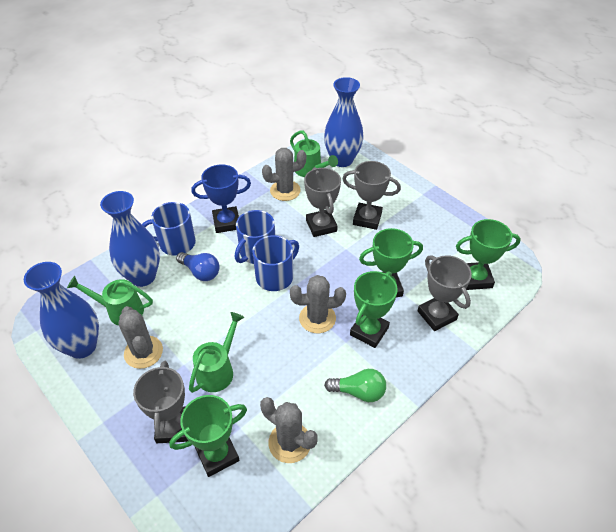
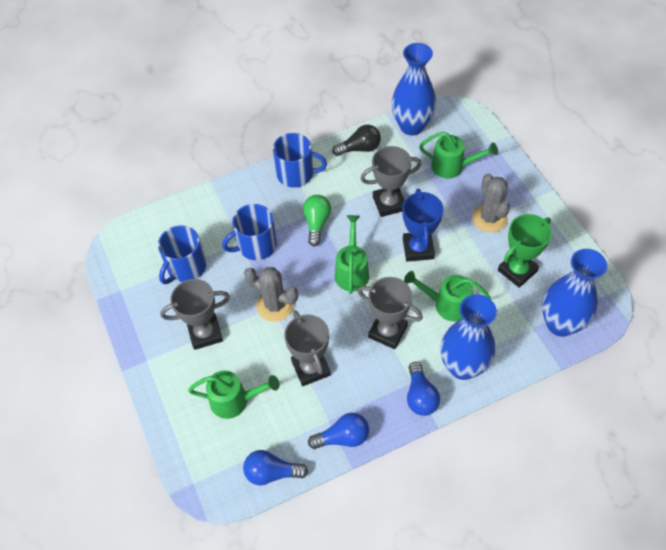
black light bulb: none = 0 -> [332,125,381,156] = 1
blue light bulb: [176,252,220,281] = 1 -> [243,450,308,485] [308,413,369,449] [407,362,440,416] = 3
green trophy: [169,395,247,477] [350,271,398,348] [359,228,423,297] [456,219,521,290] = 4 -> [498,214,552,288] = 1
green watering can: [67,276,153,325] [189,312,244,393] [290,130,338,177] = 3 -> [188,370,280,419] [335,215,369,294] [404,271,491,322] [419,132,498,179] = 4
grey cactus: [119,306,163,369] [260,397,318,463] [262,148,306,201] [290,275,346,333] = 4 -> [244,267,298,322] [472,174,510,232] = 2

